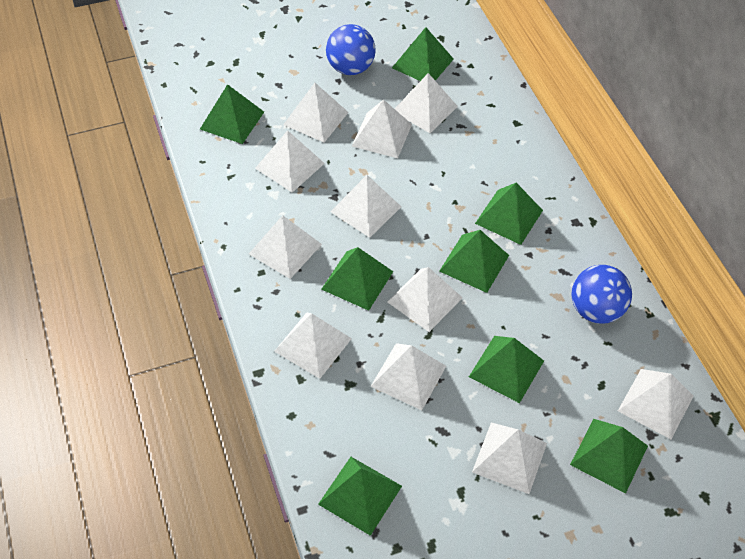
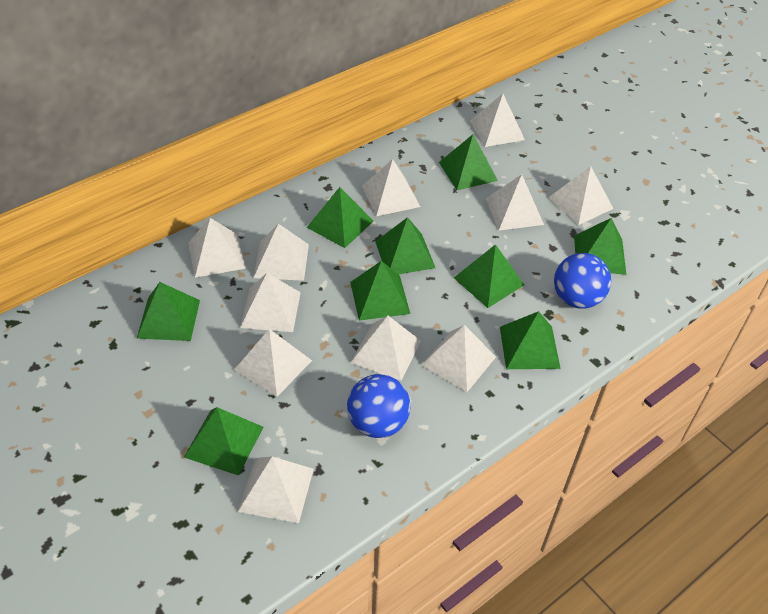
green pyramid: [200,84,264,144] [318,457,402,536] [321,247,393,311] [392,27,453,81] [439,230,509,293] [469,336,544,403] [475,183,543,245] [570,419,648,493] = 8 -> [137,282,200,341] [184,407,264,476] [307,187,373,248] [350,261,410,321] [375,217,435,274] [439,134,498,190] [454,244,524,308] [500,311,561,369] [574,218,626,275] = 9

